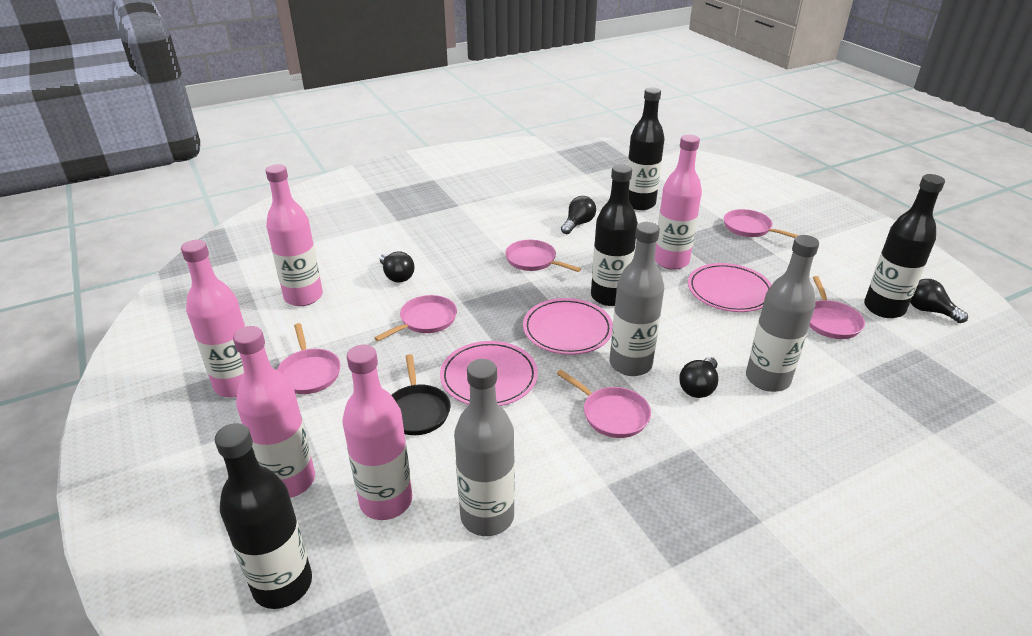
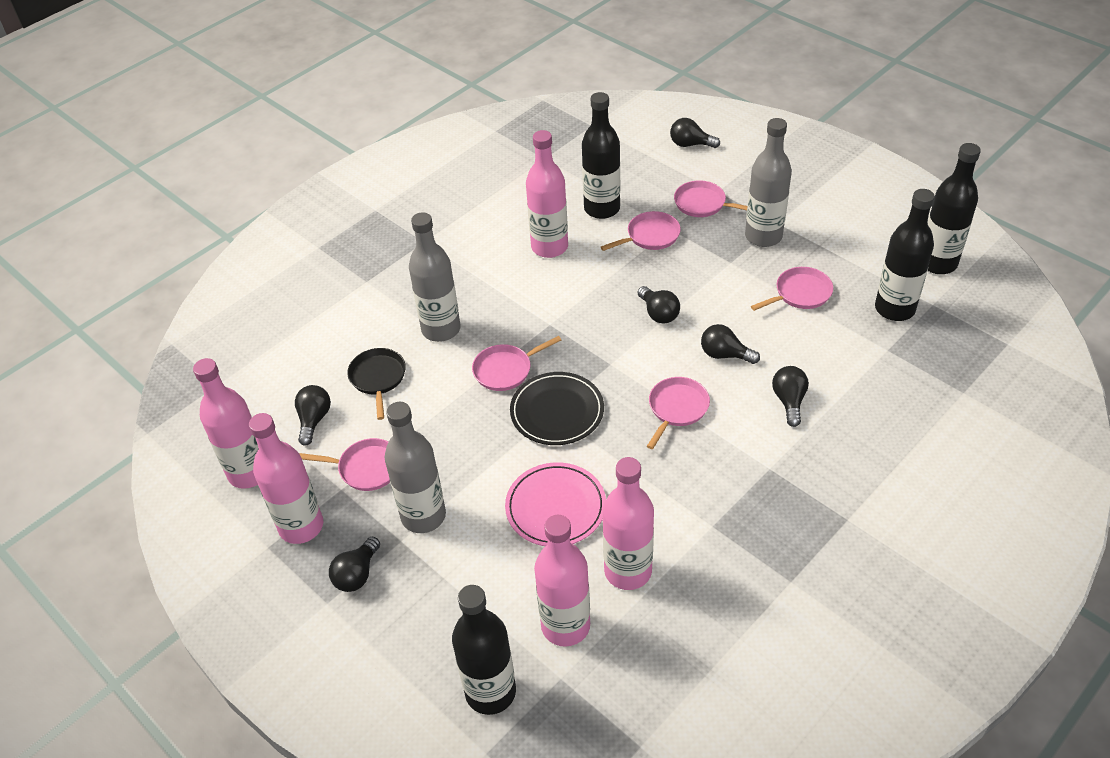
black light bulb: [380,252,415,282] [561,196,596,234] [679,357,718,398] [910,279,968,323] = 4 -> [295,385,331,446] [329,537,380,592] [638,286,680,324] [670,118,720,148] [701,324,760,364] [772,366,809,427] = 6
black plate: none = 0 -> [510,372,604,445] = 1
pink plate: [440,341,538,406] [523,298,613,355] [688,263,772,312] = 3 -> [505,462,606,546] = 1

